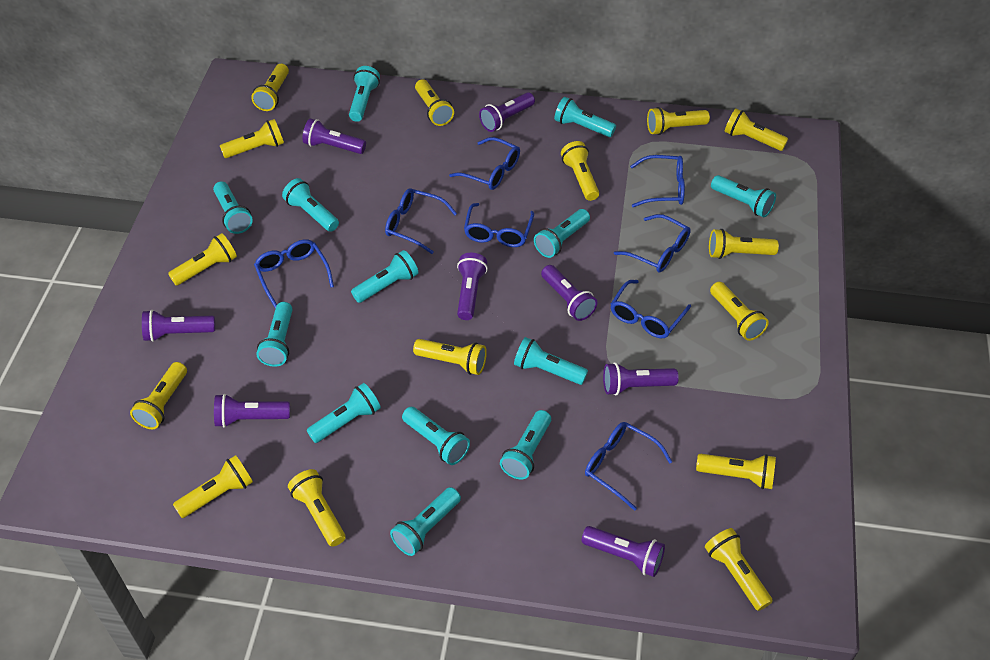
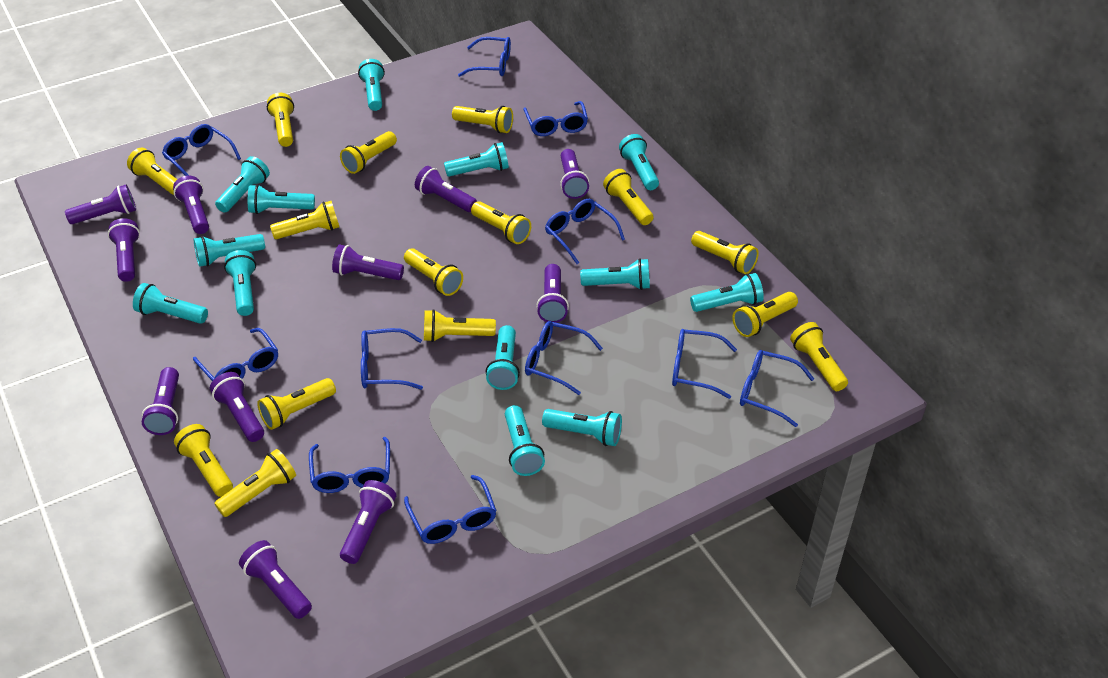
blue glasses: [254,239,334,308] [385,188,457,254] [449,137,520,190] [464,203,534,247] [585,422,672,511] [611,280,691,338] [614,214,691,272] [630,155,685,207] = 8 -> [162,124,241,176] [193,328,278,381] [309,437,390,493] [361,328,423,390] [404,475,497,544] [458,37,511,77] [524,101,588,136] [525,321,603,395] [545,199,625,264] [672,329,737,399] [740,350,814,427] = 11
purple flashlight: [142,310,215,342] [214,394,290,428] [302,118,366,154] [457,253,488,320] [479,92,535,132] [541,265,597,321] [582,526,665,577] [603,362,679,395] = 8 -> [65,185,136,224] [108,218,140,282] [142,367,179,435] [173,176,209,234] [210,372,264,442] [239,540,312,619] [332,244,404,280] [340,480,396,564] [415,166,477,212] [536,264,569,323] [560,149,589,199] = 11

